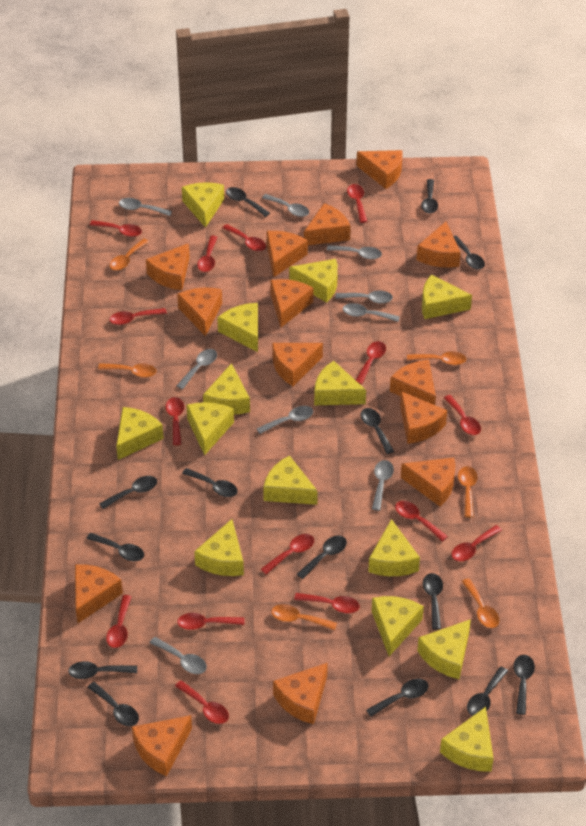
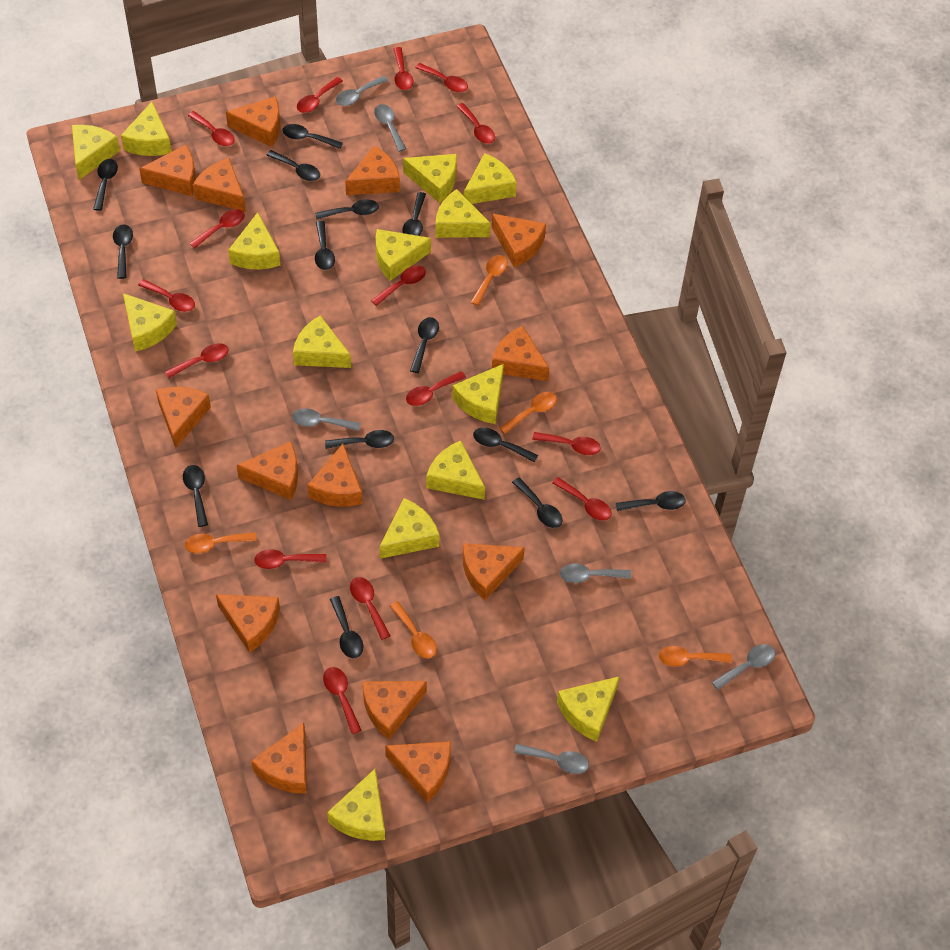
grey spoon: [119,198,172,216] [150,637,207,674] [177,349,217,389] [256,406,314,434] [262,194,309,217] [327,245,382,260] [335,291,393,304] [343,303,400,322] [372,460,394,511] = 9 -> [292,408,360,431] [336,76,388,106] [374,104,406,152] [514,744,589,774] [560,563,631,583] [712,644,775,690] = 6
orange spoon: [98,363,156,378] [110,239,149,271] [271,604,337,630] [407,352,466,365] [458,466,477,518] [462,578,499,628] = 6 -> [184,532,257,553] [390,601,437,658] [471,255,508,306] [500,392,557,434] [659,646,732,667] = 5

